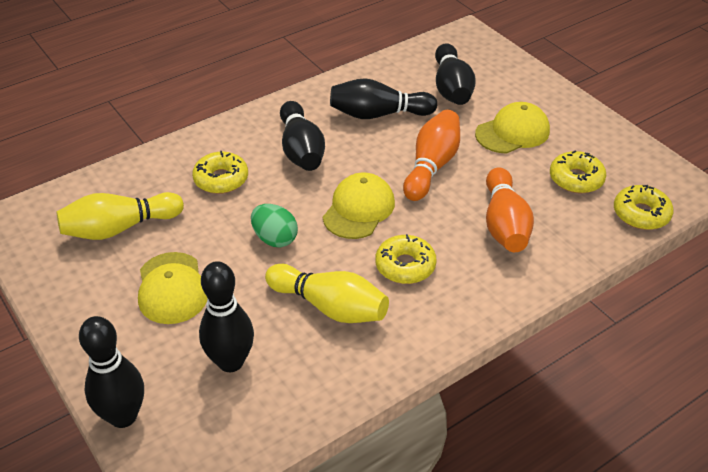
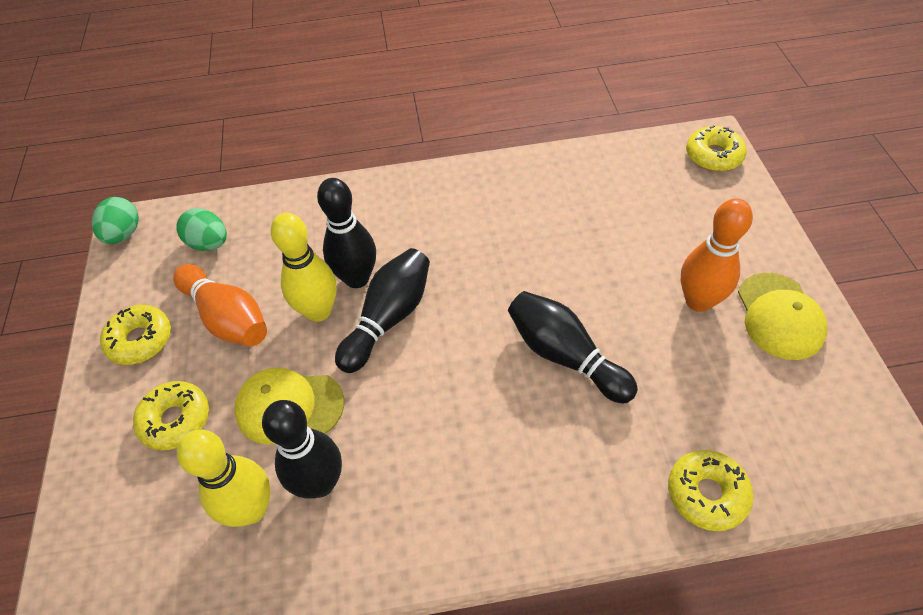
black bowling pin: [79,316,144,428] [199,261,254,372] [280,101,325,171] [330,78,437,119] [435,43,476,105] = 5 -> [262,400,342,499] [317,178,376,288] [335,248,430,373] [508,291,638,404] = 4
green egg: [251,204,298,247] = 1 -> [92,197,139,244] [176,208,227,251] = 2
yellow cap: [138,252,207,324] [323,173,395,239] [475,102,550,154] = 3 -> [234,368,344,445] [738,273,827,360] = 2

